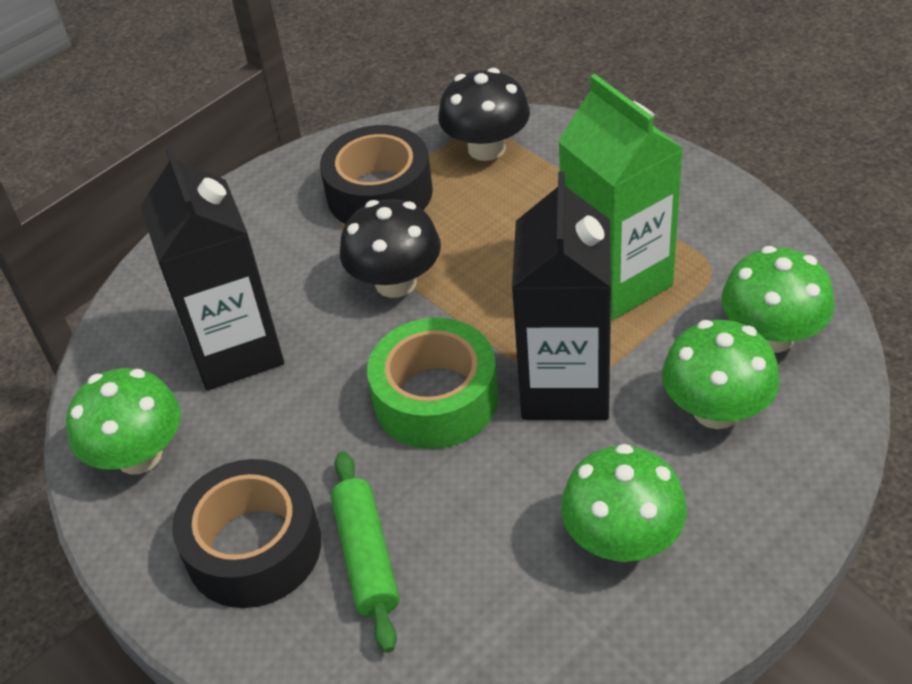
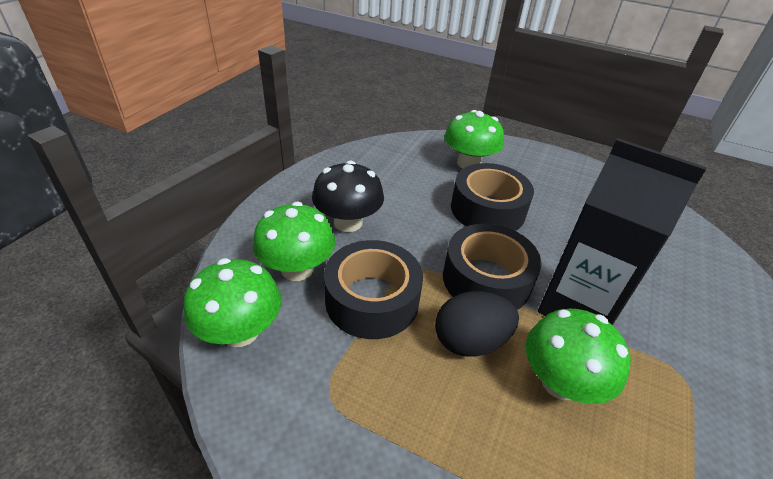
black carton: [140,146,284,390] [512,171,611,420] = 2 -> [538,138,707,325] = 1
black egg: none = 0 -> [435,291,519,356] = 1
black mushroom: [340,199,441,298] [438,68,530,161] = 2 -> [312,161,384,232] = 1
black tape: [172,459,321,608] [320,125,433,224] = 2 -> [324,240,423,339] [443,224,541,310] [451,163,534,231] = 3
green carton: [558,74,684,321] = 1 -> none = 0
green rolling pin: [331,451,399,653] = 1 -> none = 0
green tape: [367,318,498,449] = 1 -> none = 0

